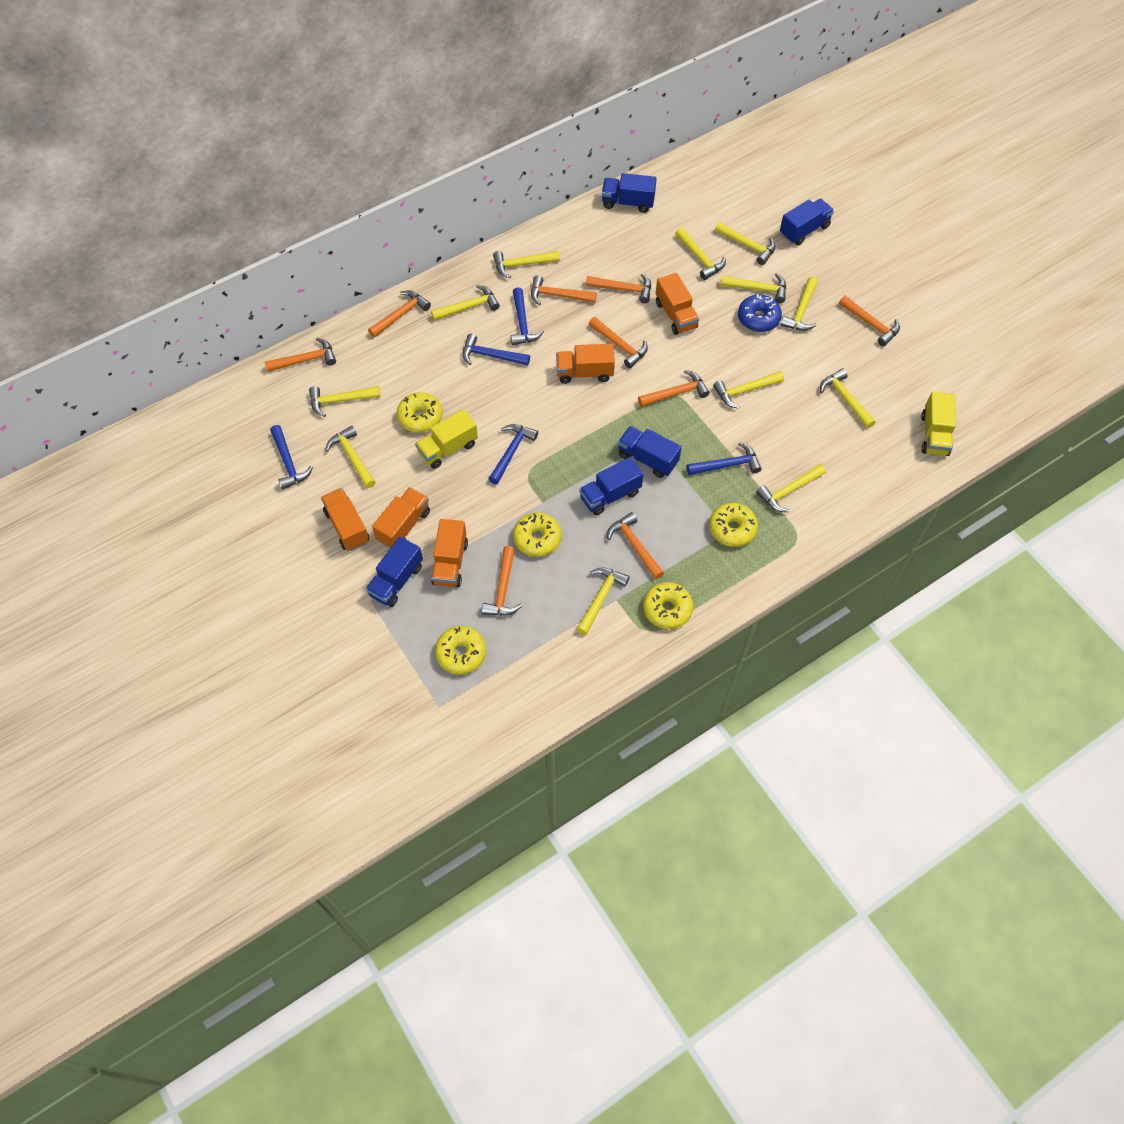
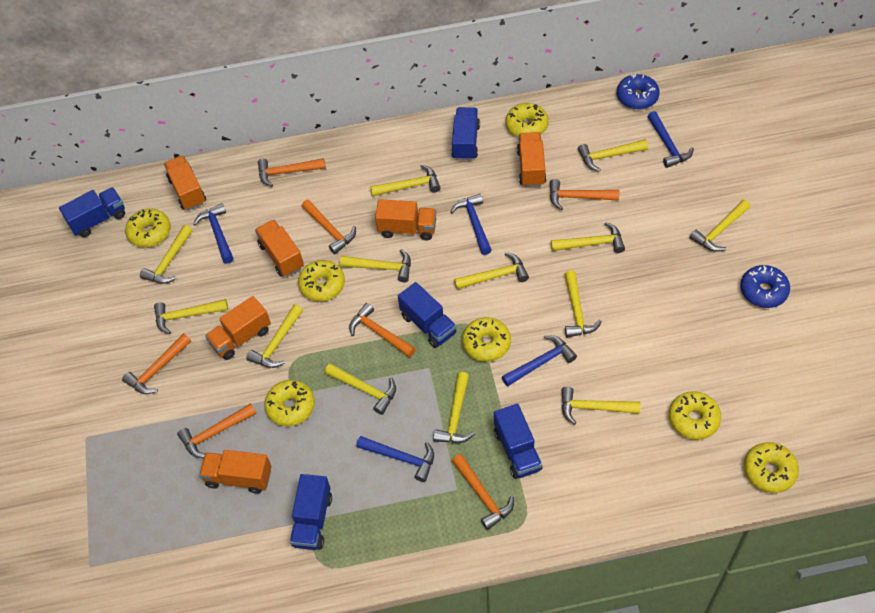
blue donut: [738,294,782,332] = 1 -> [617,74,660,110] [740,265,790,308] = 2
orange hammer: [265,338,336,372] [368,290,431,338] [482,546,522,616] [531,275,597,305] [586,273,651,303] [589,317,648,368] [607,512,664,579] [638,370,709,407] [839,296,900,346] = 9 -> [122,334,191,394] [177,403,256,458] [258,158,326,187] [302,200,356,254] [349,303,416,357] [452,454,514,530] [550,179,619,210] = 7
orange truck: [321,488,369,551] [372,487,430,548] [431,519,468,587] [556,344,615,384] [656,273,699,335] = 5 -> [164,156,206,210] [199,450,272,494] [205,296,271,360] [255,220,304,277] [375,199,437,240] [517,132,546,187] = 6
yellow donut: [397,392,443,433] [435,626,486,674] [513,512,561,557] [643,582,693,629] [709,503,758,547] = 5 -> [125,208,171,247] [264,380,315,426] [298,260,345,301] [462,317,511,362] [506,103,549,138] [669,391,721,440] [744,442,799,493] = 7
yellow hammer: [309,386,381,417] [325,426,376,488] [431,285,500,321] [493,251,560,278] [576,567,630,635] [675,228,726,280] [713,371,784,409] [715,222,776,265] [720,273,786,303] [756,464,826,512] [780,277,818,331] [820,369,876,428] = 12 -> [140,225,193,284] [154,299,228,334] [246,304,303,368] [325,364,396,415] [340,249,411,282] [370,165,441,197] [433,372,475,443] [454,252,529,290] [551,222,625,253] [561,387,641,425] [564,270,602,338] [578,139,648,172] [690,200,750,252] = 13
yellow truck: [415,409,478,469] [921,392,956,456] = 2 -> none = 0

